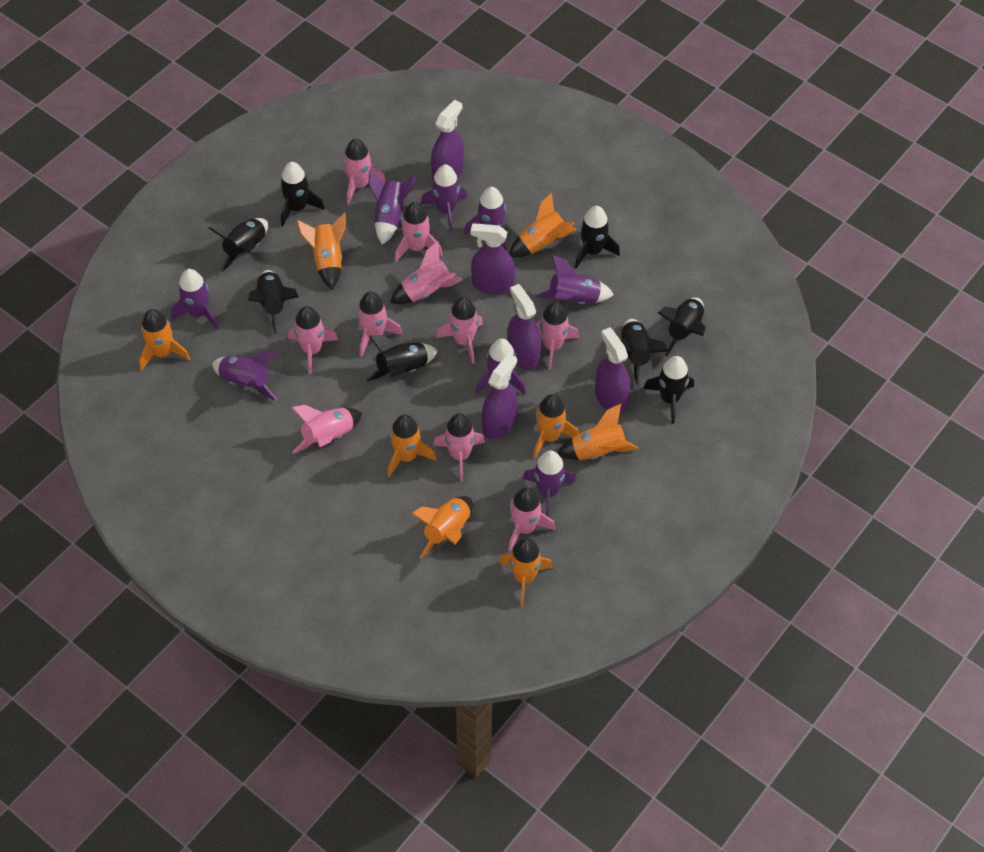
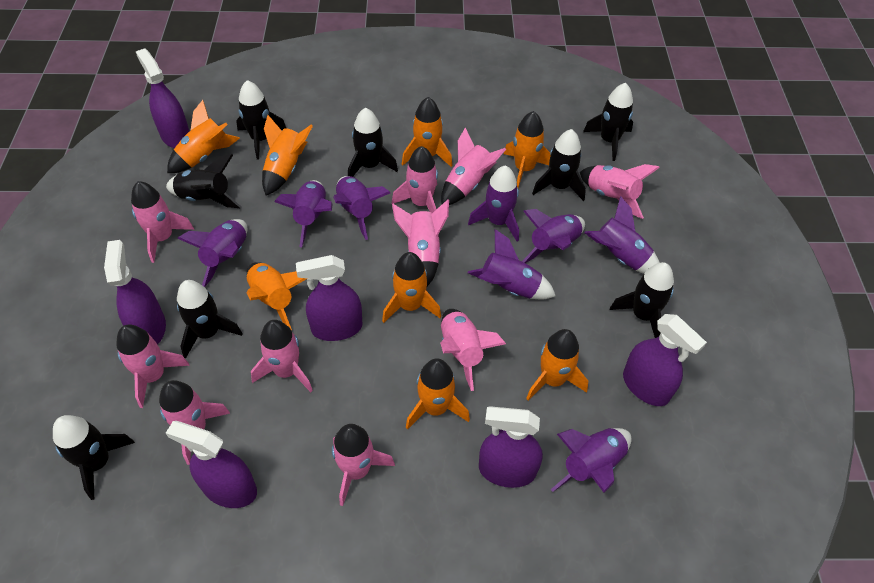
purple spray bottle: [431,100,464,180] [471,223,515,295] [482,353,518,439] [507,284,541,370] [595,327,630,414] = 5 -> [104,240,166,345] [136,48,189,148] [166,421,257,508] [296,255,362,341] [479,406,543,488] [623,314,707,406] = 6

